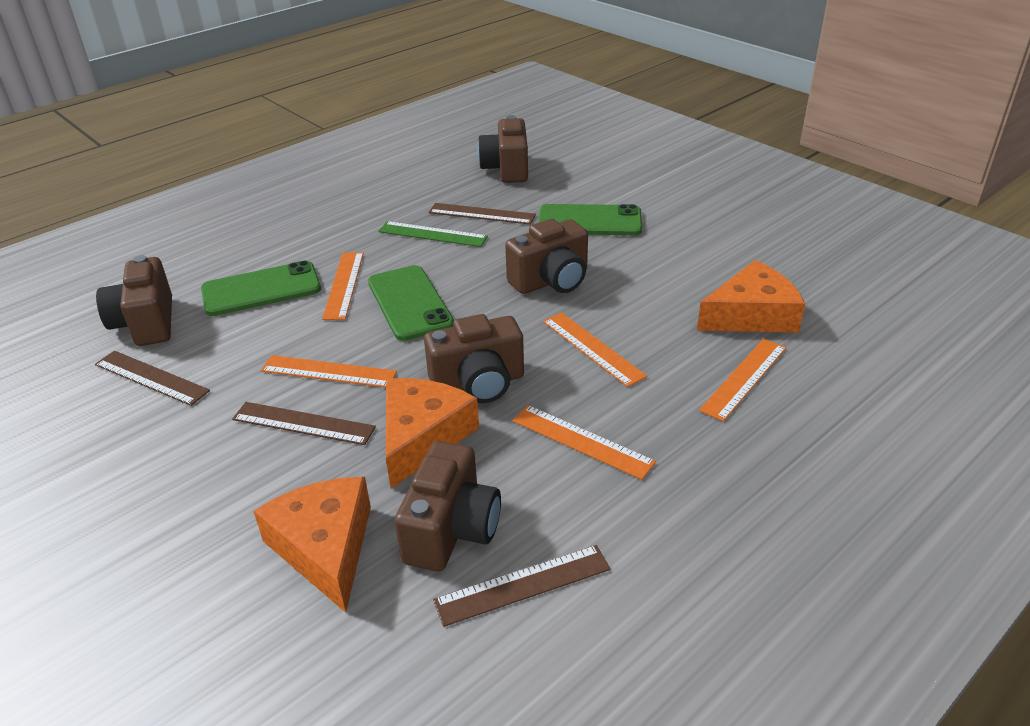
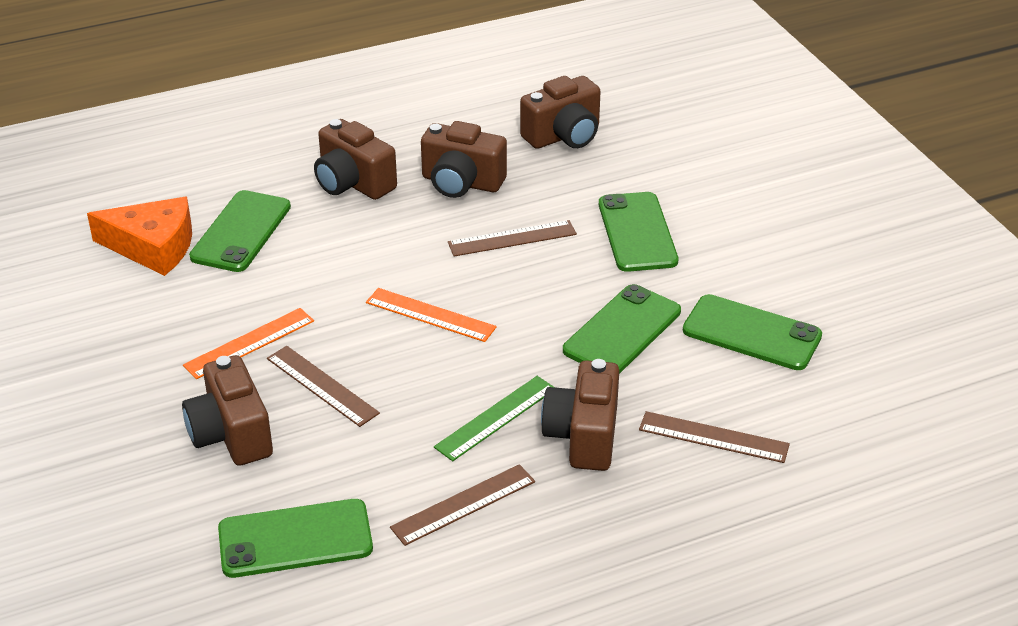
green phone: [201,260,321,316] [368,265,454,341] [538,204,642,235] = 3 -> [189,190,291,272] [218,499,373,578] [563,284,681,374] [599,192,678,272] [683,294,822,370] = 5
orange cheese: [254,477,371,613] [386,378,479,489] [697,260,805,333] = 3 -> [87,197,192,276] = 1
orange ruler: [261,355,397,388] [322,252,364,320] [513,405,656,480] [543,312,647,387] [699,339,786,422] = 5 -> [183,308,314,379] [366,288,497,342] = 2

